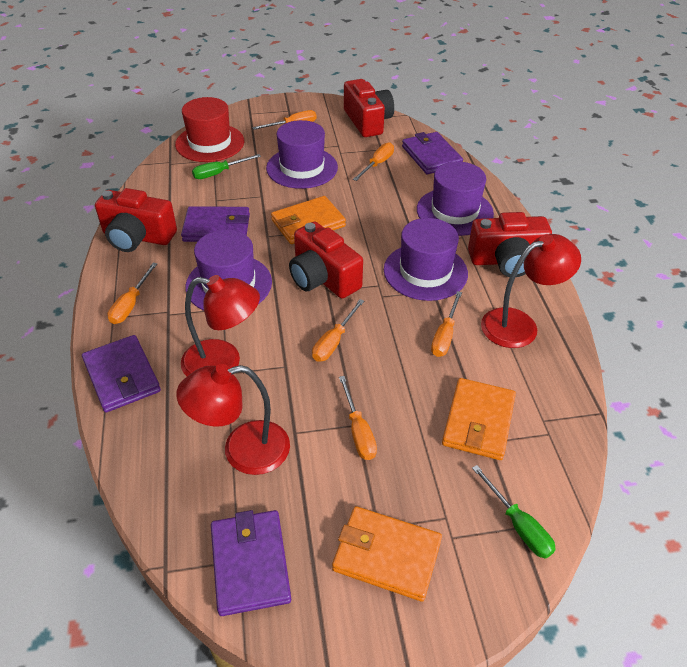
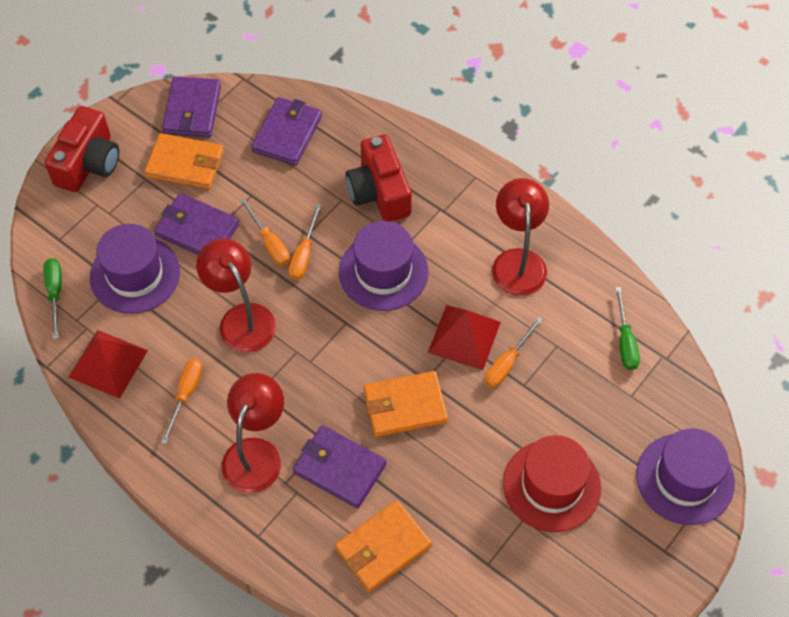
orange screwdriver: [108,263,157,324] [252,110,317,130] [312,299,364,362] [339,376,377,460] [353,142,394,181] [431,291,462,357] = 6 -> [161,358,203,444] [240,198,290,266] [289,204,322,280] [484,317,543,388] = 4
purple hat: [185,230,272,311] [266,120,338,189] [384,218,468,301] [417,161,494,236] = 4 -> [90,224,180,314] [339,221,429,311] [636,428,735,525] = 3
red camera: [95,188,177,252] [289,222,363,298] [344,79,394,137] [468,212,552,277] = 4 -> [45,106,119,192] [346,135,412,222] = 2
red pyramid: none = 0 -> [69,330,148,399] [428,305,501,370] = 2

